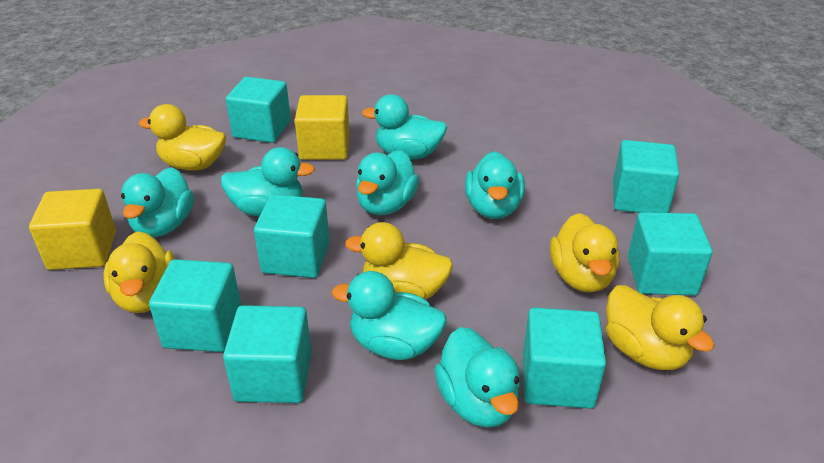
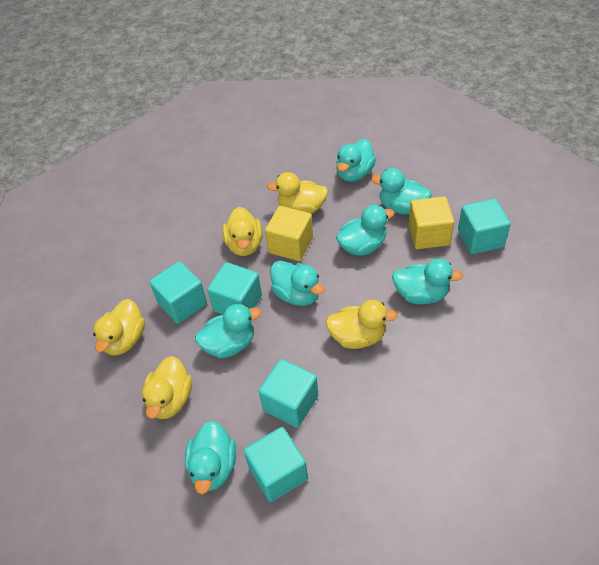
turquoise cube: [149,259,241,352] [223,305,312,403] [226,77,291,143] [254,194,330,278] [523,308,606,409] [613,140,679,213] [628,212,712,295] = 7 -> [149,261,207,324] [207,262,262,315] [244,427,308,502] [259,359,318,428] [458,199,510,254] = 5

